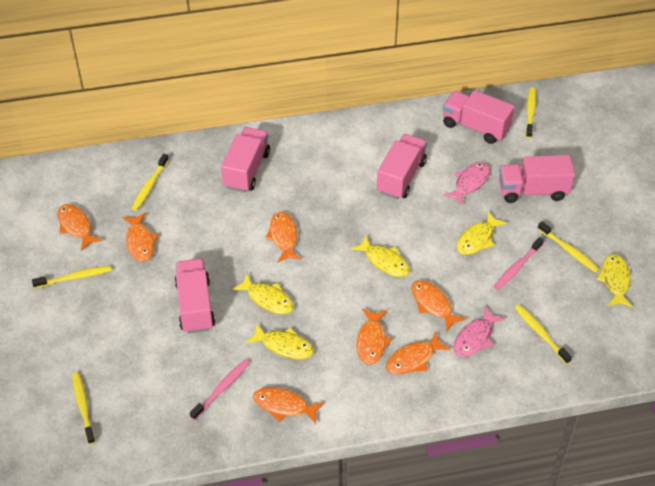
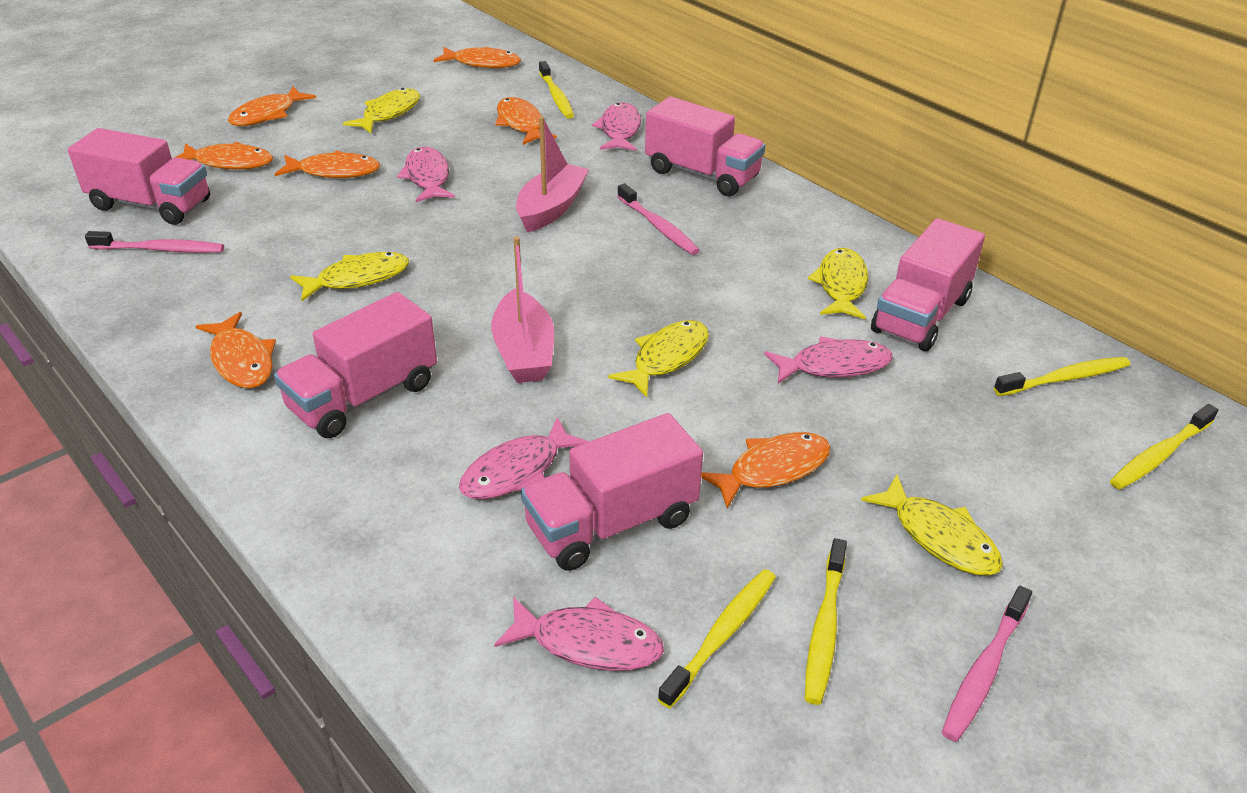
pink boat: none = 0 -> [491,236,554,383] [516,116,589,232] = 2
pink fish: [443,162,490,206] [453,306,505,357] = 2 -> [397,147,455,202] [459,417,589,499] [494,597,664,671] [592,102,641,151] [764,336,893,384] = 5
pink toothbrush: [190,359,249,420] [494,237,544,290] = 2 -> [85,231,224,253] [617,184,700,255] [942,586,1032,742] = 3
yellow toothbrush: [32,266,112,288] [72,372,95,444] [131,154,169,211] [515,305,572,364] [526,87,536,138] [538,221,599,273] = 6 -> [539,61,574,119] [658,569,776,708] [805,538,847,705] [994,357,1130,396] [1110,404,1218,489] = 5

